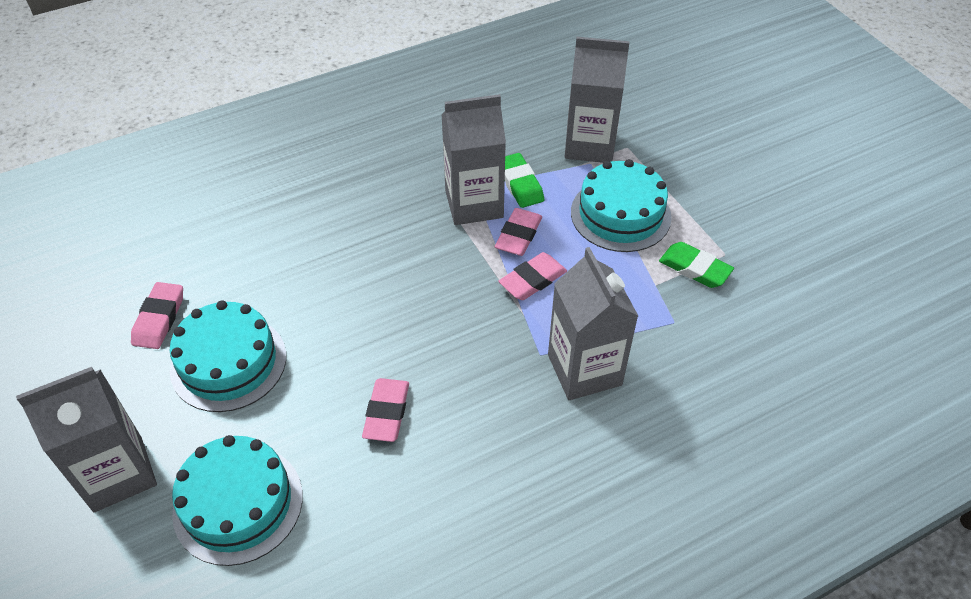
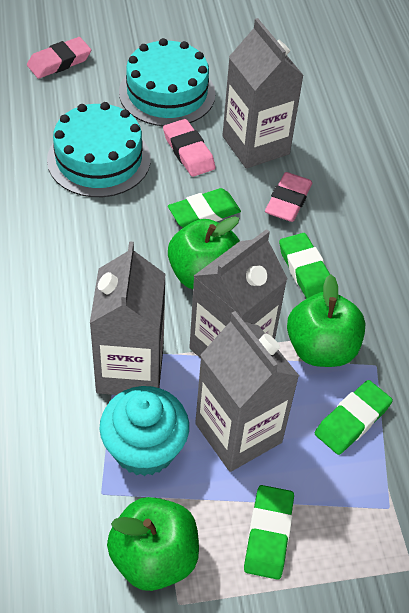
green apple: none = 0 -> [107,497,199,591] [168,216,240,289] [287,274,366,367] = 3
green eraser: [505,153,544,208] [659,242,734,288] = 2 -> [168,188,241,228] [244,485,294,580] [279,233,330,299] [315,380,393,455] = 4
pink eraser: [131,282,183,349] [362,378,409,442] [495,208,542,256] [498,252,567,300] = 4 -> [27,37,91,79] [163,119,216,177] [265,172,312,222] = 3
turquoise cake: [170,300,286,412] [172,435,303,566] [571,159,671,252] = 3 -> [47,102,150,197] [119,38,216,126] = 2
turquoise cupcake: none = 0 -> [99,386,189,476] = 1

